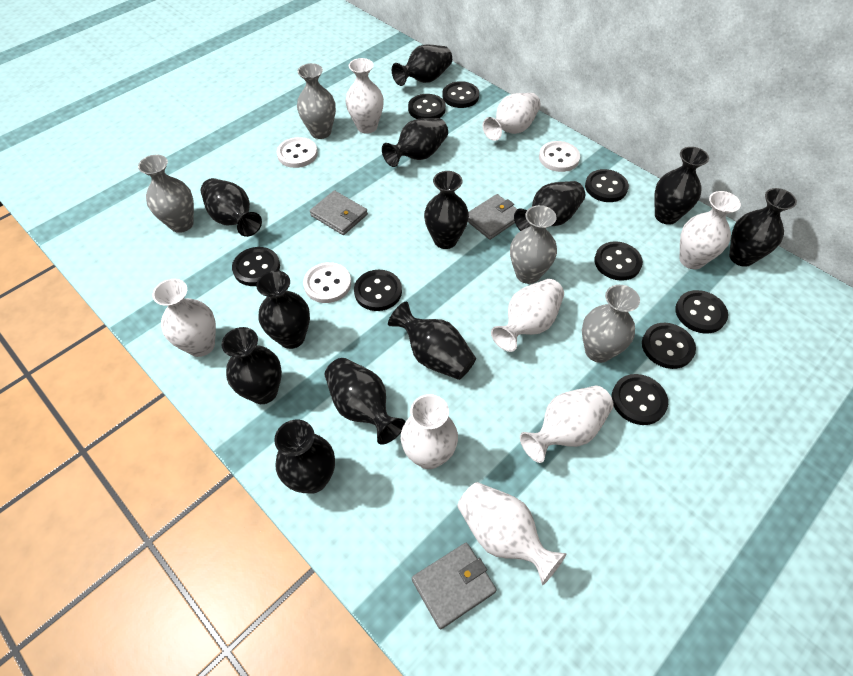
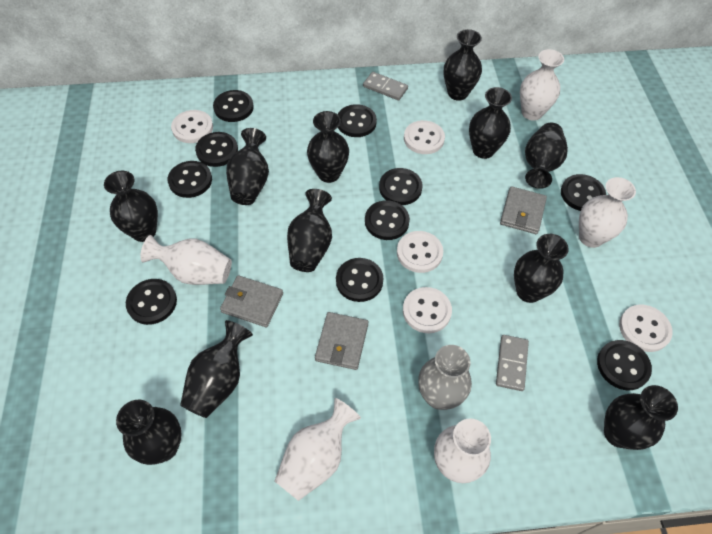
black button: [232,247,280,286] [354,270,402,311] [408,94,446,119] [442,81,479,108] [585,169,629,202] [594,241,643,281] [612,374,668,425] [642,323,696,369] [675,290,728,333] = 9 -> [126,279,177,325] [168,161,212,198] [195,132,238,167] [213,90,254,122] [336,258,384,302] [338,104,377,137] [365,200,410,240] [379,168,423,205] [561,174,606,211] [597,340,652,390] = 10
black vase: [201,178,262,237] [221,327,282,404] [256,270,310,349] [274,420,335,494] [325,358,405,445] [382,118,448,167] [388,302,476,380] [392,45,452,86] [424,171,469,249] [514,181,585,231] [654,147,709,225] [729,188,797,267] = 12 -> [104,171,158,242] [116,400,181,465] [180,320,253,418] [226,128,269,205] [287,189,332,272] [307,111,349,183] [443,29,482,101] [469,87,512,159] [514,234,569,303] [525,123,568,189] [604,385,678,450] = 11
grey domino: none = 0 -> [363,72,408,100] [496,335,529,391] = 2
grey vase: [138,155,194,233] [297,63,336,139] [510,205,557,284] [582,285,640,363] = 4 -> [418,345,472,410] = 1
white button: [277,137,318,168] [303,262,351,303] [539,141,580,172] = 3 -> [171,110,213,143] [397,231,443,273] [403,287,452,333] [404,120,445,154] [619,305,673,352] = 5
white vase: [153,279,216,357] [345,58,384,134] [401,394,458,469] [457,482,566,585] [483,93,541,141] [491,279,564,352] [520,386,614,463] [679,191,741,269] = 8 -> [140,235,232,285] [275,398,361,501] [434,418,491,483] [520,49,564,121] [579,177,636,248] = 5

